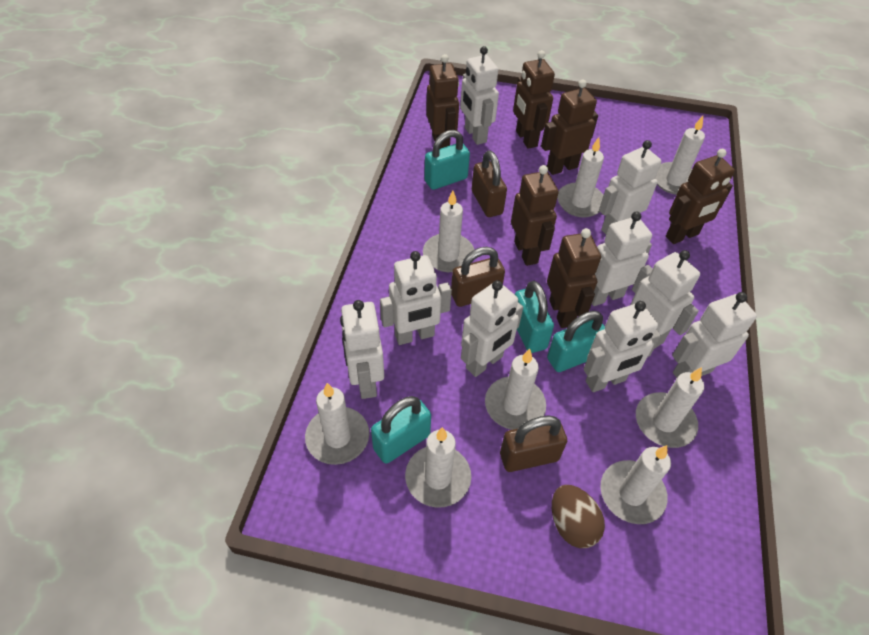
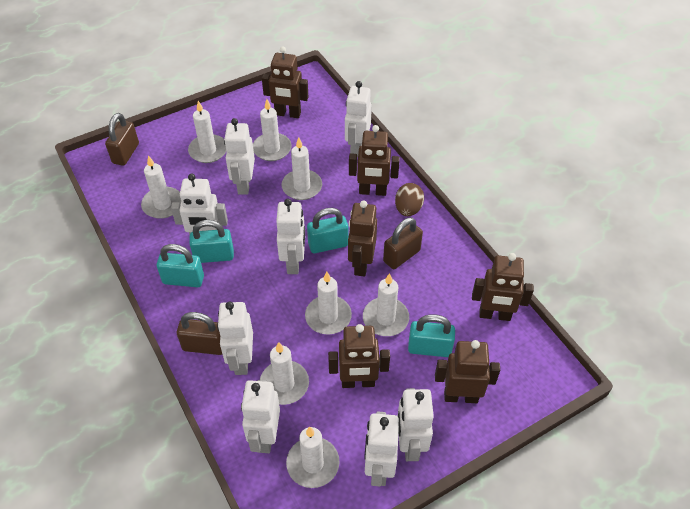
white robot: [340,300,384,399] [380,251,452,345] [460,46,499,145] [461,280,523,377] [584,301,661,392] [592,211,652,306] [599,140,661,234] [630,250,700,349] [672,292,757,378] = 9 -> [171,174,228,235] [217,301,253,375] [224,118,255,195] [241,380,280,453] [276,199,305,274] [345,81,372,157] [364,411,399,486] [398,388,434,461] = 8

